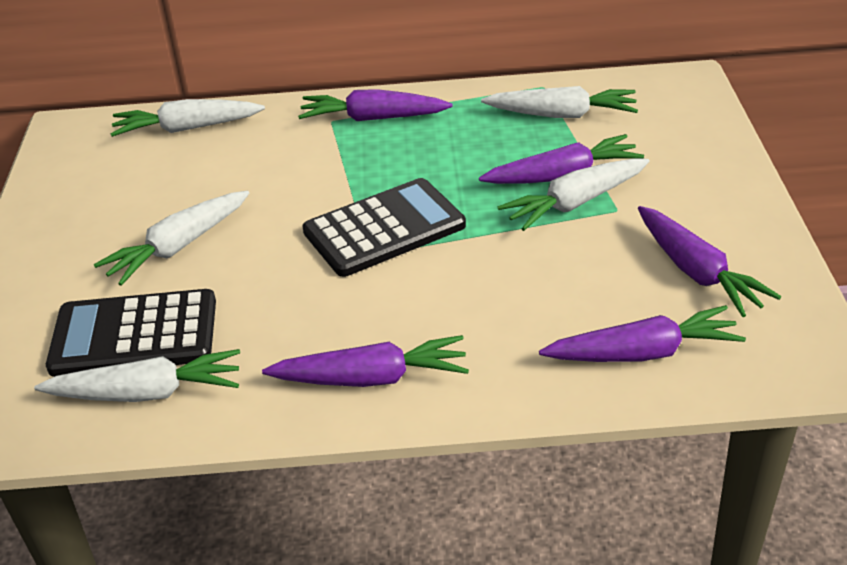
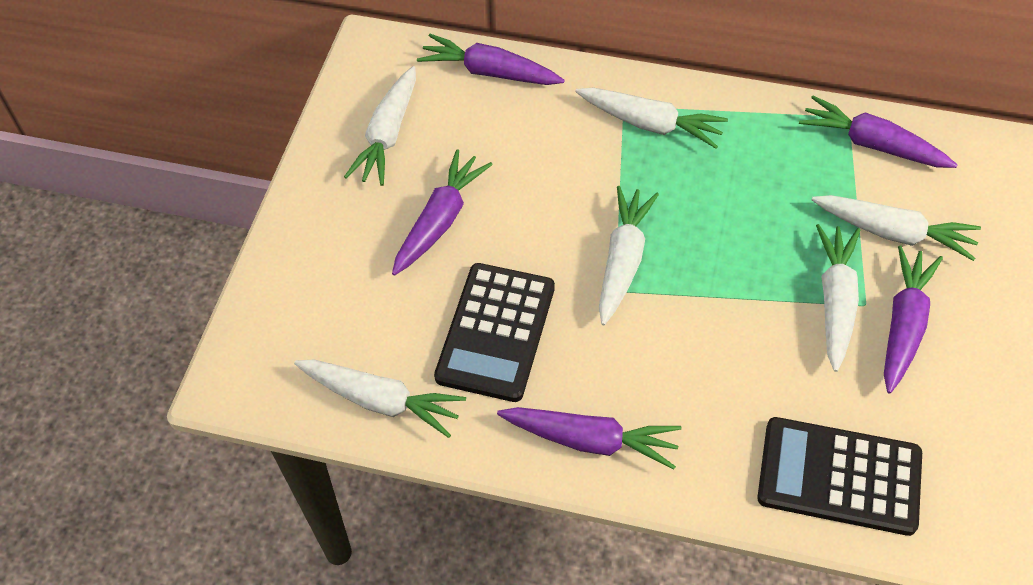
white carrot: [34,349,240,402] [94,191,249,286] [111,99,265,137] [481,86,638,118] [497,158,649,231] = 5 -> [294,360,466,438] [344,66,416,186] [576,88,728,149] [599,186,659,325] [812,195,981,261] [816,224,860,372] = 6

